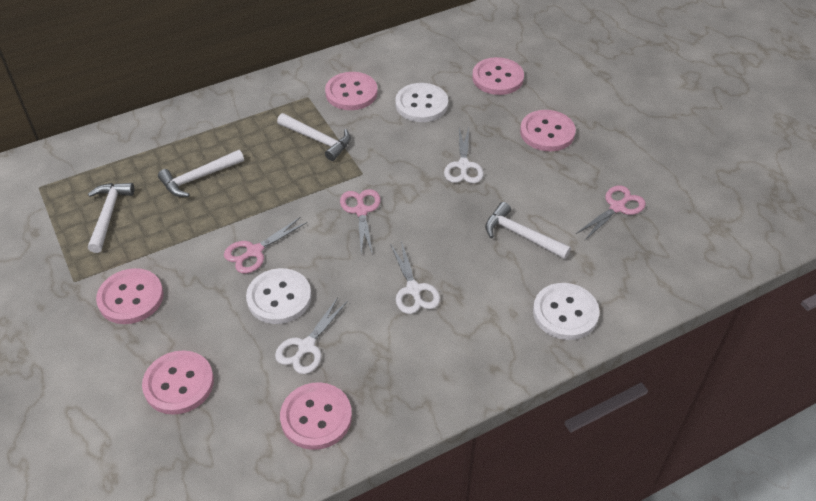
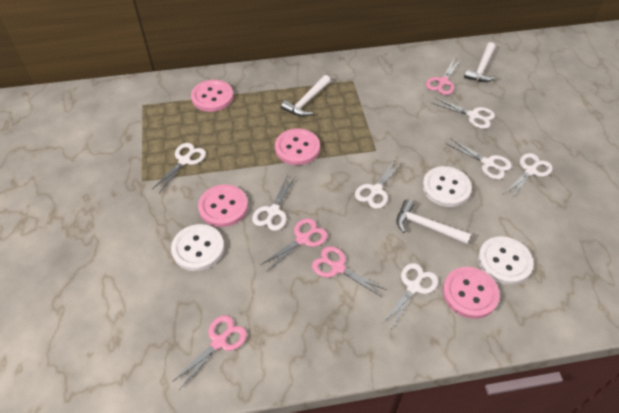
pink button: [96,268,164,324] [142,350,214,415] [280,382,352,450] [325,72,378,110] [472,57,524,95] [520,110,576,151] = 6 -> [191,80,233,112] [198,185,248,227] [275,129,320,165] [443,267,500,319] = 4
pink scissors: [224,217,307,274] [340,189,381,255] [576,185,646,241] = 3 -> [171,315,247,390] [260,218,328,272] [312,246,387,297] [426,59,461,95] = 4
white hammer: [88,183,134,253] [158,150,244,197] [277,113,351,161] [485,202,571,259] = 4 -> [281,75,331,117] [397,200,471,244] [464,42,496,82] = 3
white scissors: [275,297,348,374] [390,241,440,314] [444,128,484,183] = 3 -> [152,143,206,193] [252,174,296,231] [355,159,403,209] [381,263,438,331] [432,97,495,129] [446,138,512,180] [502,153,552,200] = 7

